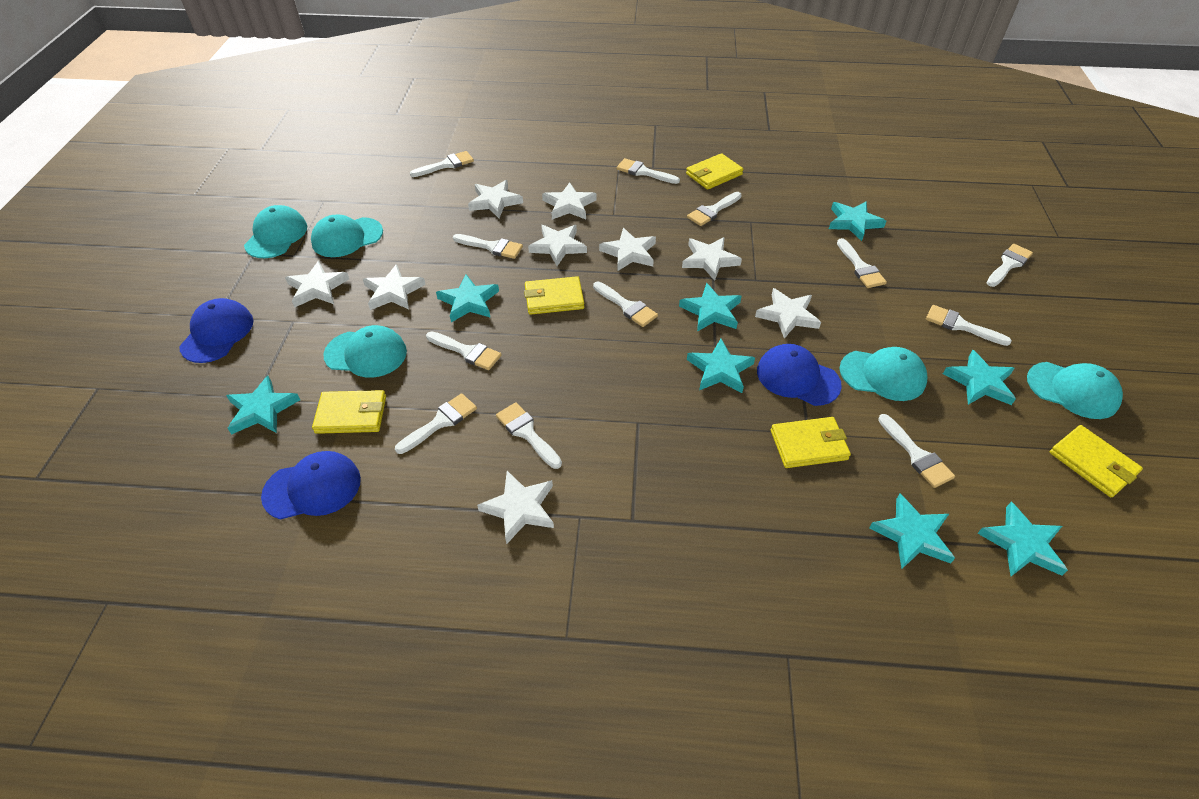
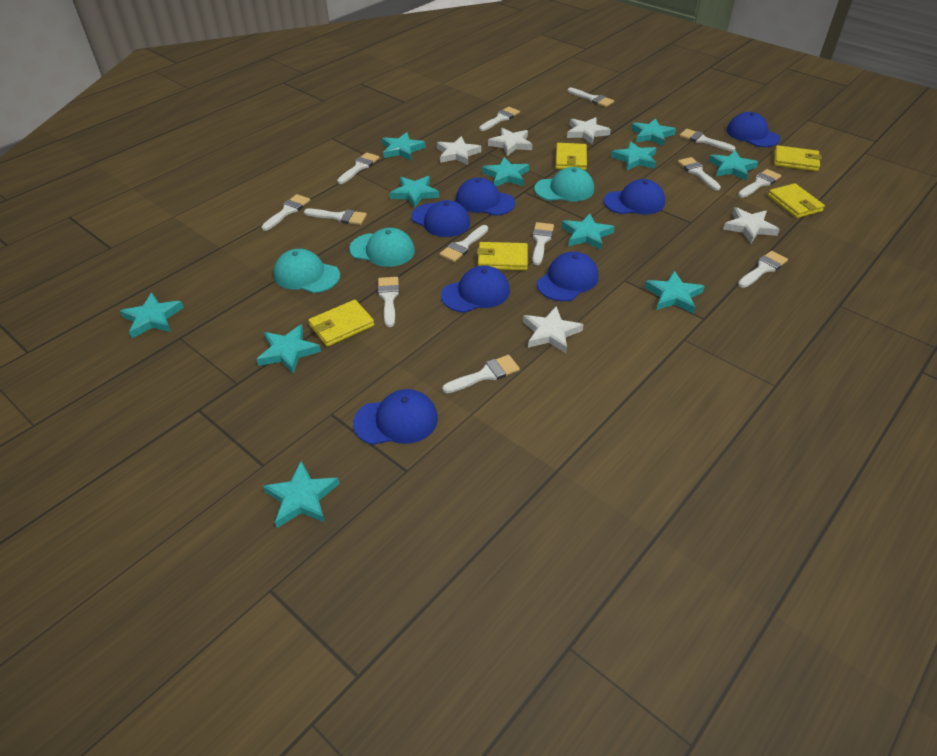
blue cap: [179,298,254,363] [261,451,361,520] [757,344,842,406] = 3 -> [353,389,438,445] [411,200,470,237] [441,266,510,313] [456,177,515,216] [537,252,599,301] [604,179,665,214] [726,112,780,147] = 7
turquoise cap: [244,205,307,258] [311,215,383,257] [323,325,407,378] [840,347,928,401] [1027,362,1123,419] = 5 -> [274,249,340,293] [349,228,415,267] [534,167,594,201] = 3
turquoise star: [226,376,300,434] [436,274,499,322] [679,283,742,332] [687,339,755,393] [829,201,886,241] [869,494,955,569] [943,350,1016,405] [977,502,1068,576] = 8 -> [120,293,184,338] [256,324,321,374] [263,461,339,528] [382,132,426,160] [390,176,439,208] [482,157,529,187] [562,214,615,250] [611,141,656,170] [631,118,676,146] [645,271,704,314] [709,150,758,180] = 11
white brush: [395,393,477,454] [410,151,474,177] [426,331,502,370] [453,234,523,259] [496,402,562,469] [593,281,658,327] [616,158,680,184] [687,192,742,226] [837,238,887,288] [878,414,955,488] [926,305,1012,346] [987,244,1033,287] = 12 -> [261,194,310,231] [304,209,367,225] [337,152,380,184] [378,277,400,327] [439,225,488,262] [442,355,520,393] [479,107,520,131] [532,222,554,265] [568,88,614,107] [678,157,721,191] [679,129,735,151] [738,169,782,198] [738,251,788,288] = 13
white star: [285,261,349,307] [363,264,426,310] [468,180,523,218] [477,471,554,544] [528,225,587,266] [542,182,597,220] [599,228,656,271] [682,237,742,281] [755,288,821,339] = 9 -> [437,136,481,165] [488,128,533,156] [523,306,583,353] [567,117,611,144] [723,207,780,243] = 5

